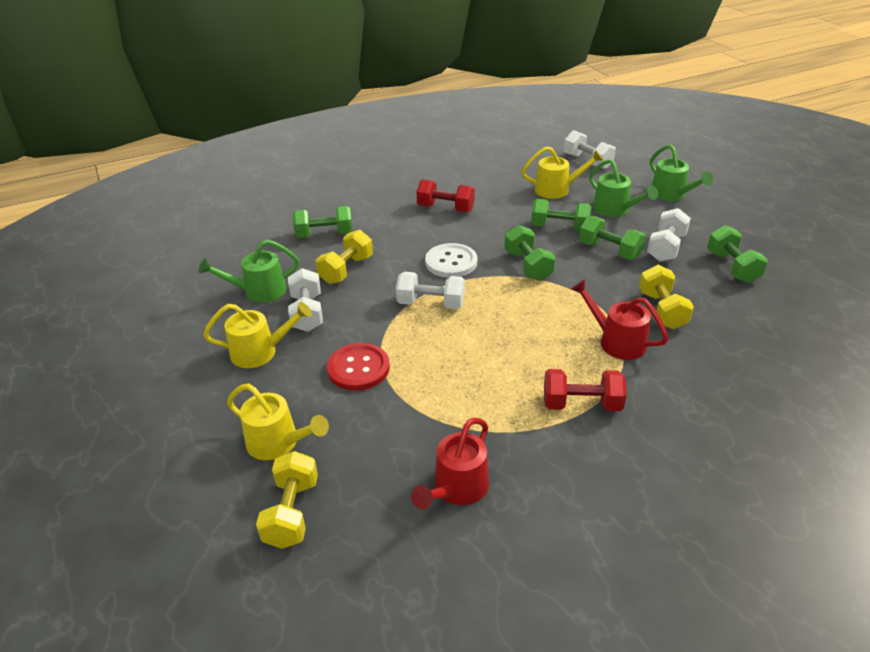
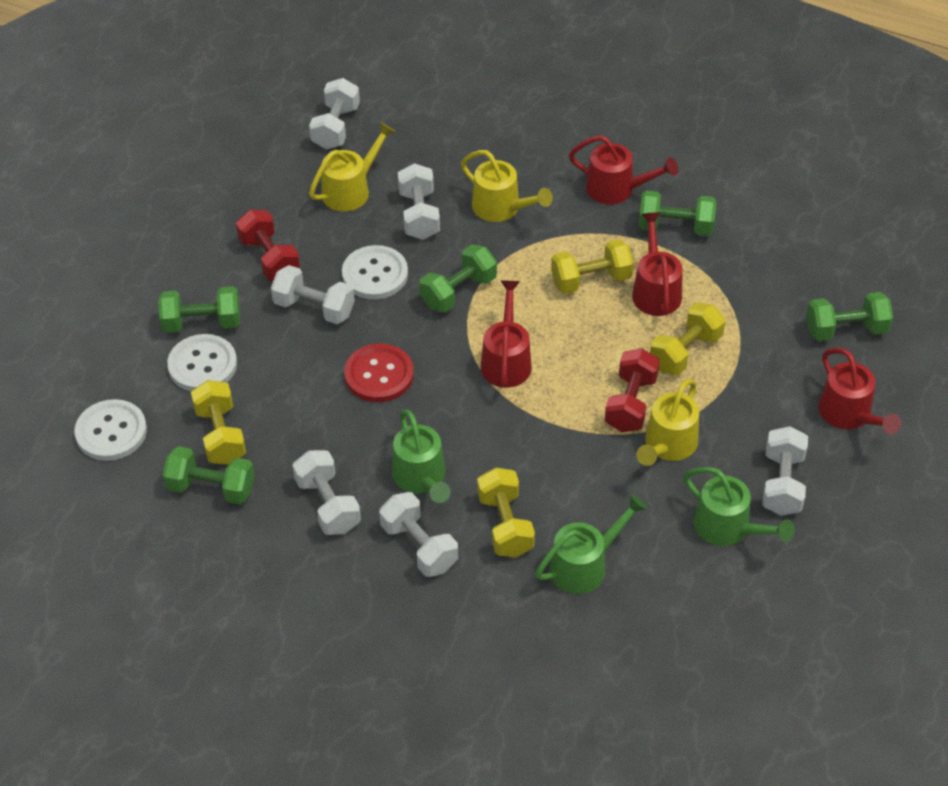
red watering can: [411,418,489,509] [570,279,669,360] = 2 -> [481,280,532,388] [569,135,678,204] [632,212,683,316] [818,348,901,434] = 4
white button: [425,243,477,278] = 1 -> [74,399,147,461] [167,334,237,391] [342,245,408,299] = 3
white dumbbell: [288,268,323,332] [396,272,465,309] [564,130,616,169] [647,208,691,262] = 4 -> [271,265,355,324] [292,450,361,535] [309,78,360,150] [379,492,458,577] [398,163,440,240] [762,426,808,516] = 6
yellow dumbbell: [256,451,318,549] [316,230,373,284] [639,265,694,329] = 3 -> [191,380,246,465] [477,467,535,558] [551,240,634,294] [650,302,725,375] = 4

